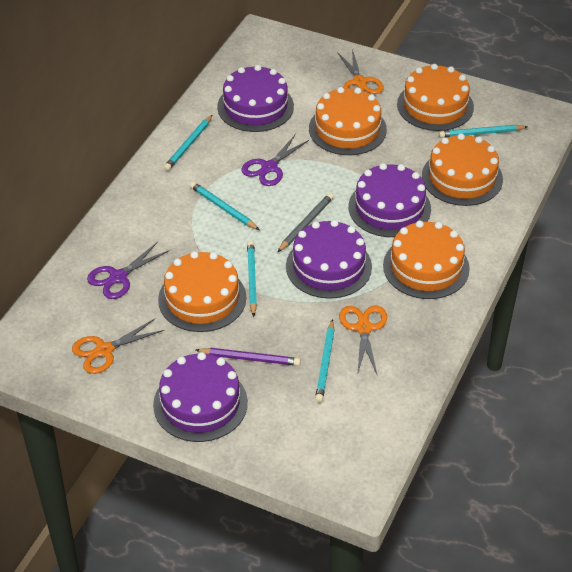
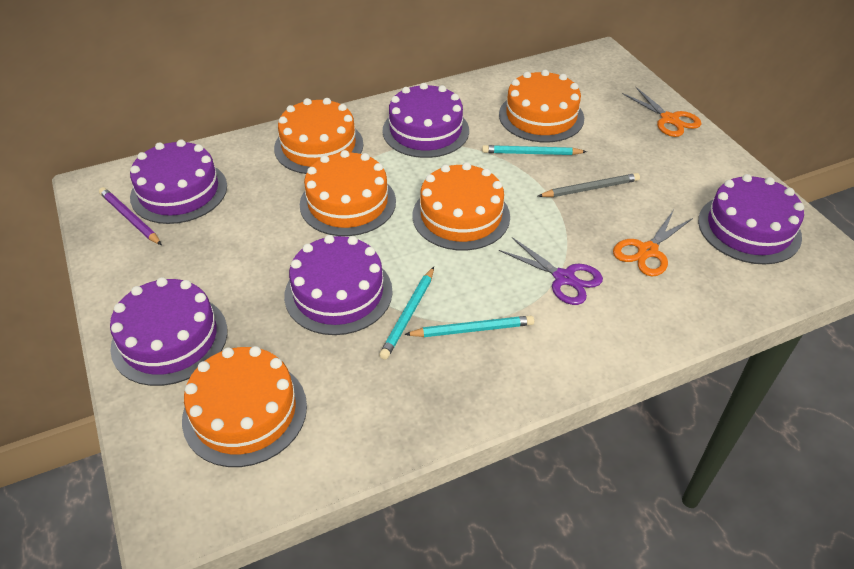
orange scissors: [72,319,165,374] [337,49,384,94] [339,306,387,375] = 3 -> [613,210,693,276] [622,87,701,137] = 2
purple cake: [153,352,248,442] [217,65,294,132] [286,220,372,299] [349,163,431,237] = 4 -> [110,277,228,386] [130,139,227,224] [284,235,393,335] [383,83,469,158] [698,174,804,264] = 5
purple scissors: [87,242,170,299] [242,134,309,186] = 2 -> [499,237,603,305] = 1
turquoise pencil: [164,115,212,171] [190,182,259,230] [247,241,257,317] [315,319,335,403] [439,125,527,138] = 5 -> [379,267,434,360] [404,315,534,337] [482,145,587,155] = 3

